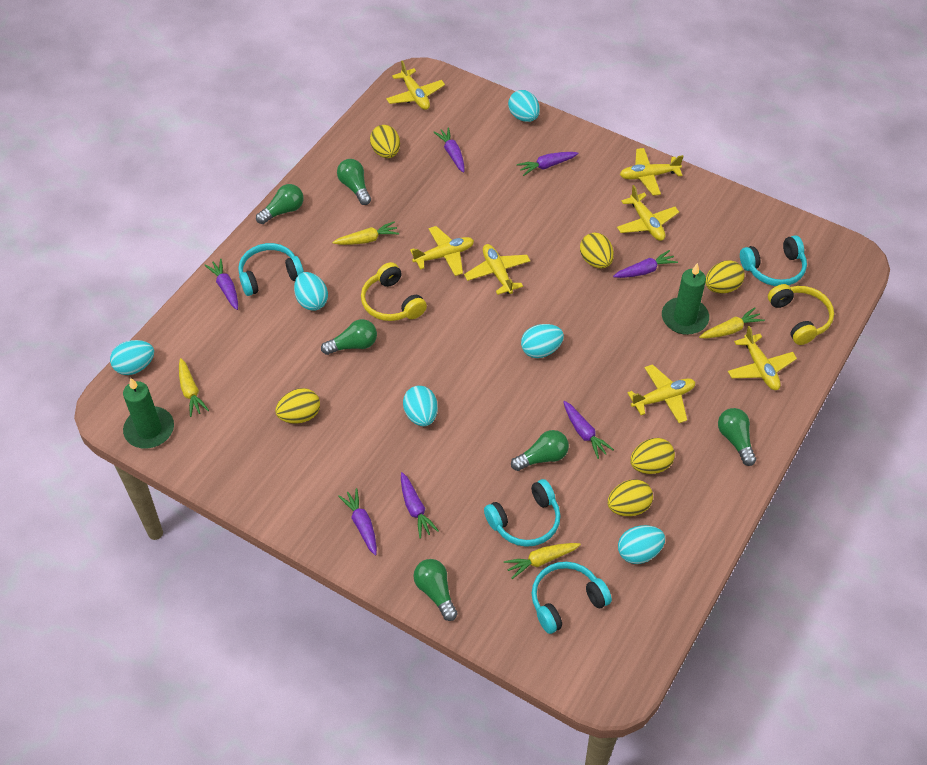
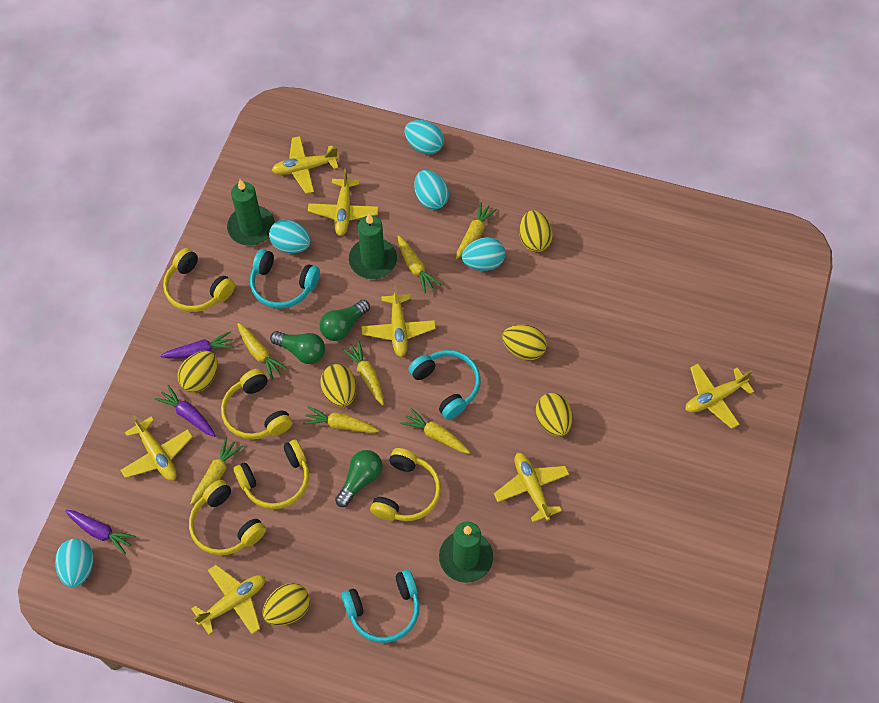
green candle: [123,378,174,449] [662,263,709,335] = 2 -> [227,179,275,246] [349,214,397,279] [439,522,493,583] = 3
green light bulb: [256,184,304,224] [321,319,377,355] [337,159,371,205] [413,559,457,621] [511,430,569,471] [718,408,756,466] = 6 -> [270,331,325,364] [320,299,370,341] [335,450,382,507] = 3
purple carrot: [204,259,238,310] [338,488,377,556] [401,472,439,538] [433,127,465,173] [517,152,578,176] [563,401,614,459] [613,250,678,278] = 7 -> [65,510,136,554] [155,385,216,437] [160,331,235,358] = 3
turquoise egg: [110,340,154,375] [294,272,328,311] [403,386,438,426] [508,90,540,122] [521,324,564,358] [618,525,665,564] = 6 -> [55,539,94,587] [269,219,311,253] [405,120,444,155] [414,170,449,210] [462,238,505,271] = 5
turquoise headphones: [238,243,304,296] [484,479,561,547] [532,562,612,634] [740,235,807,286] = 4 -> [250,249,320,309] [341,570,420,643] [408,350,481,420] = 3
yellow carrot: [179,358,209,417] [332,221,399,245] [504,543,581,579] [699,307,765,339] = 4 -> [190,437,243,505] [237,323,288,380] [303,406,379,433] [342,341,384,405] [397,235,441,293] [400,408,470,454] [456,202,497,259] = 7
yellow headphones: [361,262,427,321] [768,284,834,345] = 2 -> [163,248,235,312] [189,480,266,555] [221,369,292,440] [233,439,309,509] [370,448,441,521] = 5

